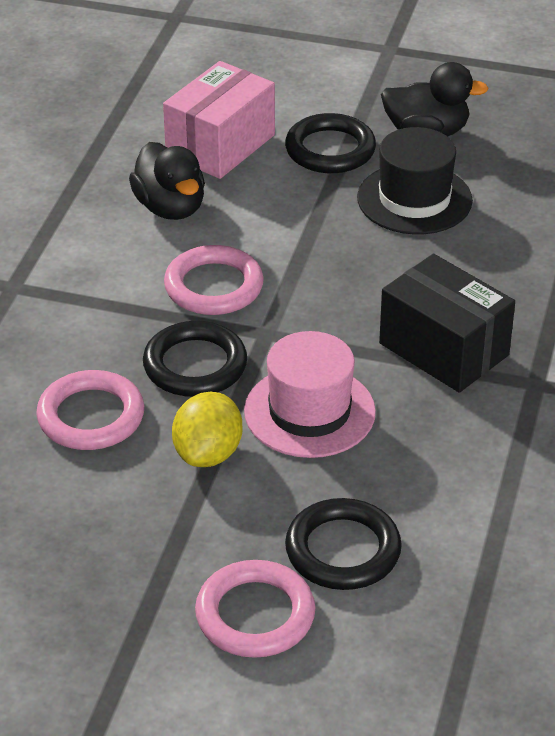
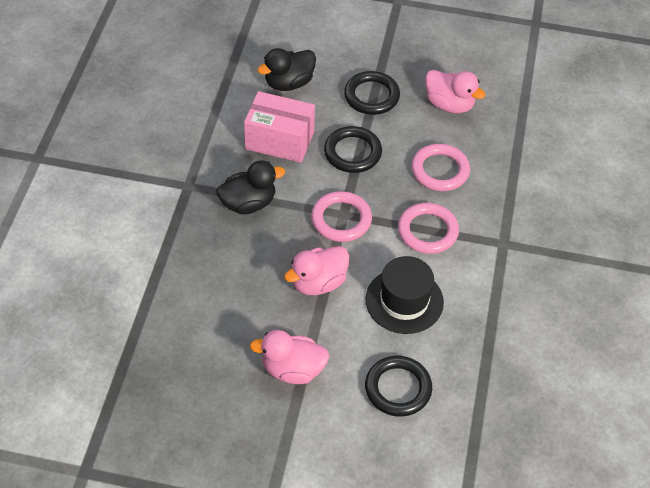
black box: [379,254,515,393] = 1 -> none = 0
pink duck: none = 0 -> [250,330,329,384] [284,246,349,295] [425,70,486,113] = 3
pink hat: [244,331,376,458] = 1 -> none = 0
yellow lemon: [172,392,242,467] = 1 -> none = 0

